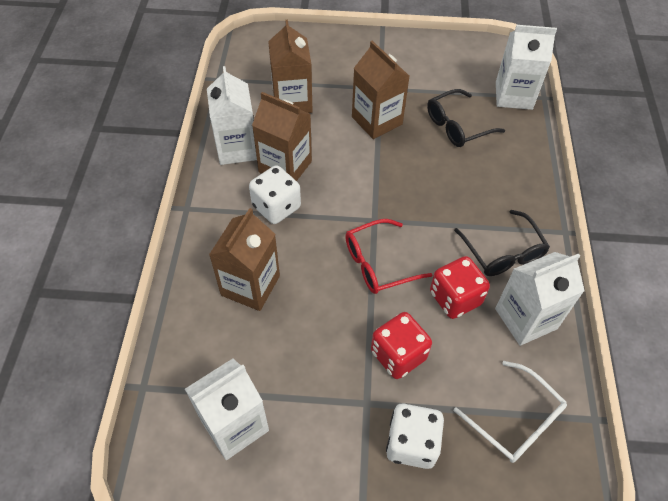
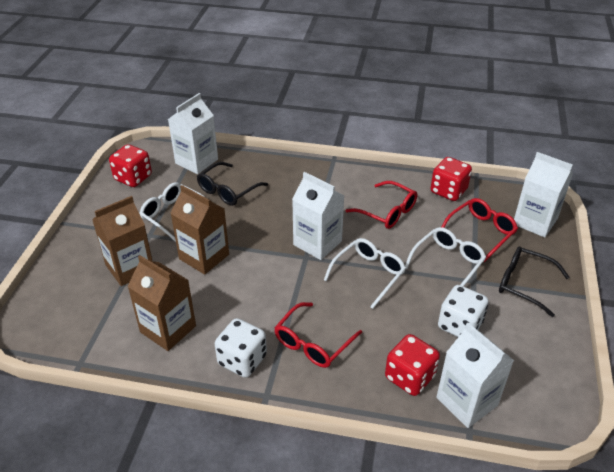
brown carton: [209,208,280,311] [252,92,312,181] [268,20,313,113] [352,41,409,139] = 4 -> [92,196,152,286] [127,255,196,351] [170,185,229,275] = 3
red dice: [371,312,432,379] [430,256,490,319] = 2 -> [109,144,152,187] [385,334,440,396] [431,157,472,201] = 3
red glasses: [345,219,433,294] = 1 -> [274,302,362,368] [346,181,417,229] [441,198,518,262] = 3
white glasses: [454,361,567,463] = 1 -> [139,182,204,242] [324,238,406,309] [405,227,486,286] = 3

